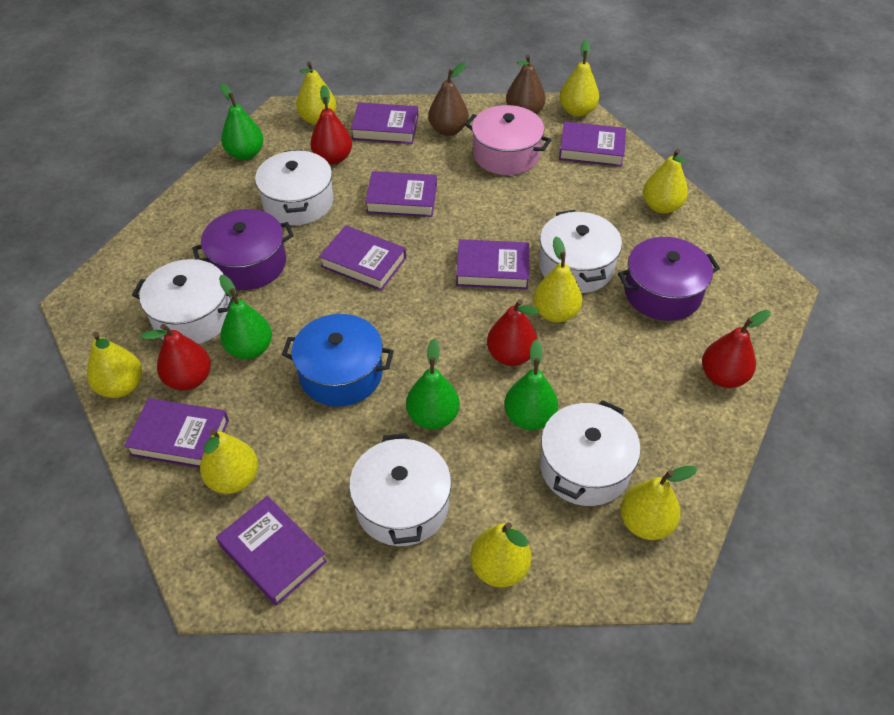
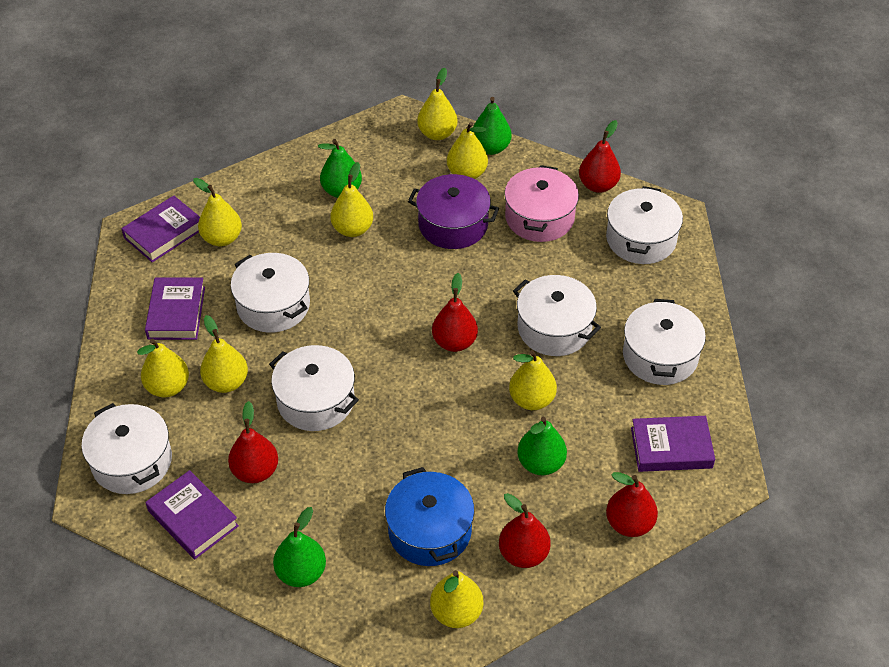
brown pear: [428,62,468,136] [506,55,546,114] = 2 -> none = 0
purple book: [124,398,229,468] [216,496,327,606] [319,225,406,291] [351,102,418,144] [365,171,437,217] [456,239,529,289] [559,121,626,167] = 7 -> [121,196,200,262] [145,277,205,340] [146,470,239,559] [631,416,715,472] = 4
purple pot: [192,209,294,290] [618,237,720,321] = 2 -> [408,174,499,249] = 1
red pear: [141,324,211,391] [310,85,352,164] [487,299,539,366] [702,310,771,388] = 4 -> [228,401,278,483] [432,273,478,352] [499,493,551,568] [579,120,621,193] [606,472,658,537] = 5
white pot: [132,259,238,344] [255,149,333,225] [349,433,451,546] [539,210,622,293] [540,400,641,506] = 5 -> [82,403,172,494] [231,253,310,333] [269,345,359,431] [513,275,601,356] [606,186,683,264] [623,299,706,385] = 6

